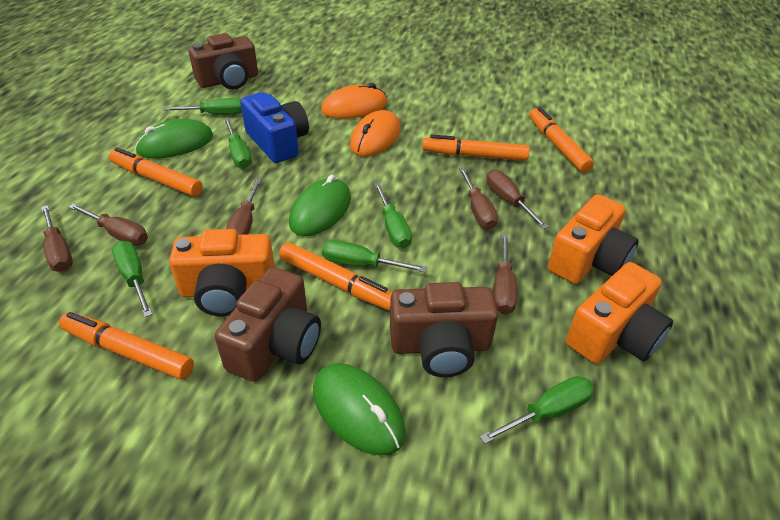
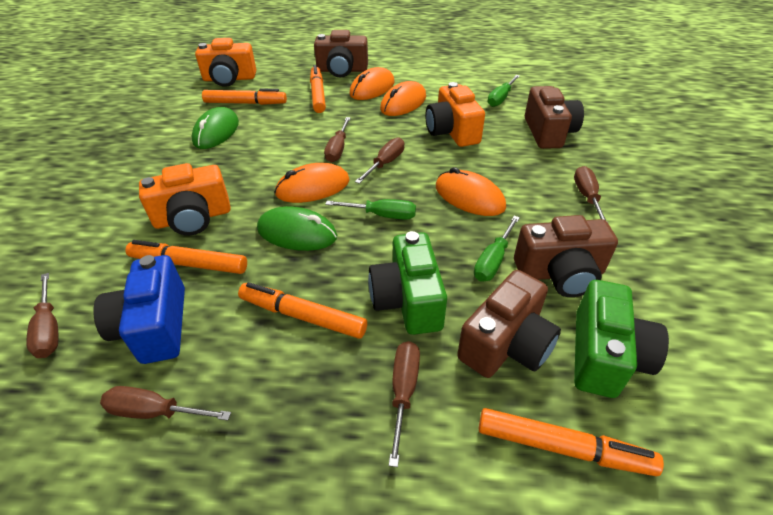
brown camera: [189,33,258,89] [215,267,321,382] [390,282,498,377] = 3 -> [314,30,368,78] [457,270,561,378] [514,215,618,297] [525,86,584,149] = 4
green camera: none = 0 -> [368,231,447,335] [574,280,669,398] = 2
green mouse: [135,119,213,159] [289,175,351,236] [313,363,406,456] = 3 -> [192,107,239,149] [257,206,337,251] = 2
green screwdriver: [112,241,153,317] [163,98,242,115] [224,119,252,169] [322,240,427,272] [374,183,412,249] [480,376,594,444] = 6 -> [325,199,416,220] [474,216,520,281] [488,75,520,107] = 3
orange mouse: [321,83,388,119] [350,110,401,156] = 2 -> [274,163,350,203] [349,67,394,100] [380,81,426,116] [436,167,506,216] = 4

